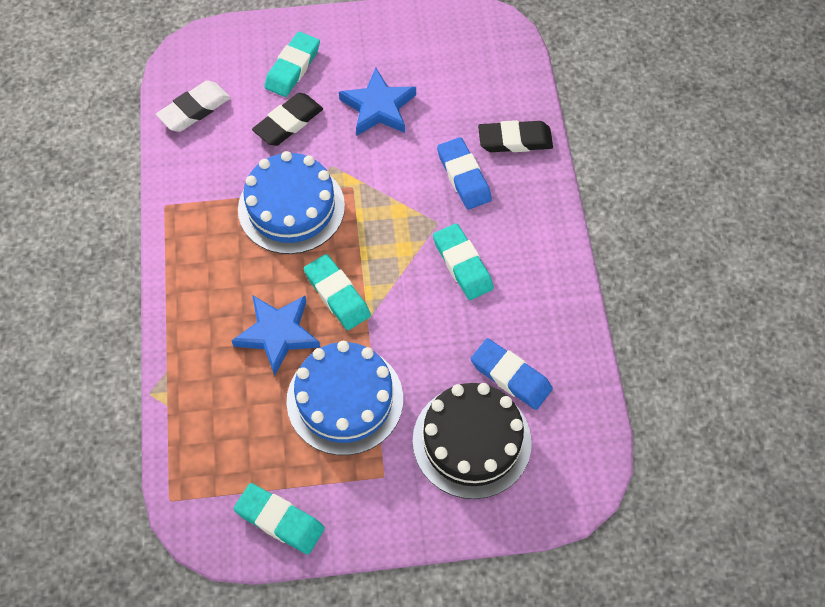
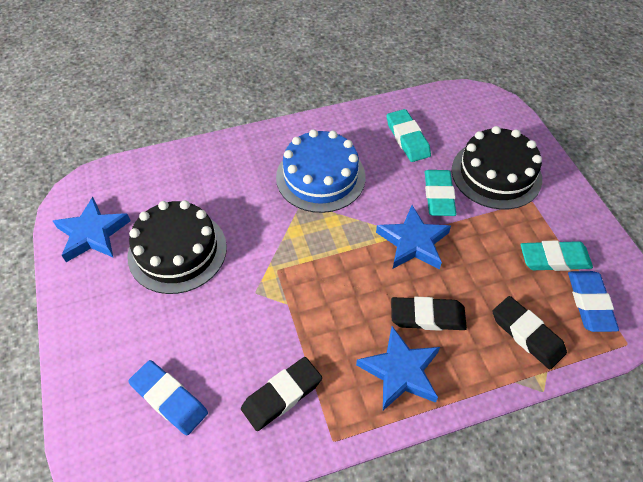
black cake: [413,383,532,499] = 1 -> [127,200,227,294] [452,126,542,210] = 2
black eraser: [252,93,323,146] [478,120,553,152] = 2 -> [241,357,322,431] [391,297,467,331] [492,296,567,369] = 3
blue cake: [238,151,345,254] [286,341,403,455] = 2 -> [276,129,366,213] = 1
blue star: [231,295,320,376] [339,68,416,136] = 2 -> [53,197,131,262] [356,326,440,410] [376,205,451,269] = 3
turquoise eraser: [234,483,325,555] [264,32,320,97] [304,254,371,330] [433,223,494,300] = 4 -> [387,109,431,162] [425,170,457,216] [520,240,593,271] = 3
white eraser: [156,81,231,132] = 1 -> none = 0

